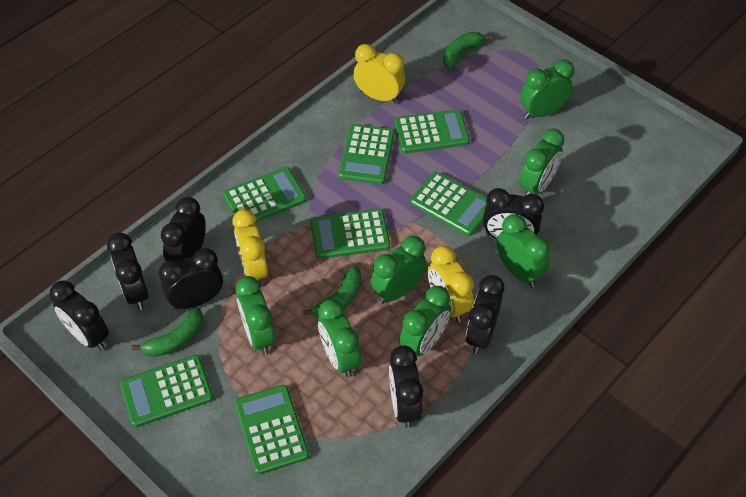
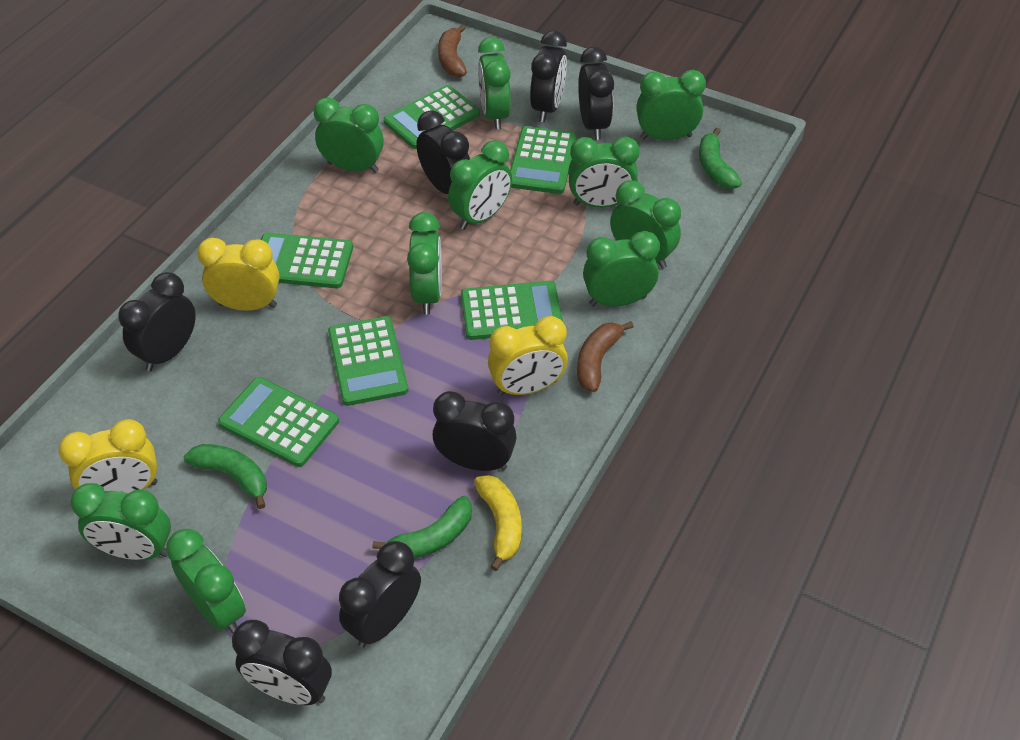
brown banana: none = 0 -> [438,24,467,77] [577,321,634,392] = 2
green calculator: [120,355,213,427] [223,167,307,222] [235,385,309,475] [310,209,390,259] [339,124,395,184] [394,109,470,153] [410,172,487,236] = 7 -> [218,377,339,467] [261,233,353,288] [328,316,408,406] [384,85,480,149] [461,281,563,340] [510,126,576,194] = 6
green clock: [236,276,275,355] [318,299,361,378] [371,236,427,304] [399,286,451,356] [496,214,550,287] [519,129,564,196] [520,59,574,119] = 7 -> [70,483,171,560] [166,529,246,634] [313,97,384,173] [407,212,442,314] [448,140,512,230] [478,37,511,130] [568,137,640,208] [583,231,660,306] [610,180,681,268] [636,70,706,140] = 10
yellow banana: none = 0 -> [474,475,522,571] = 1

